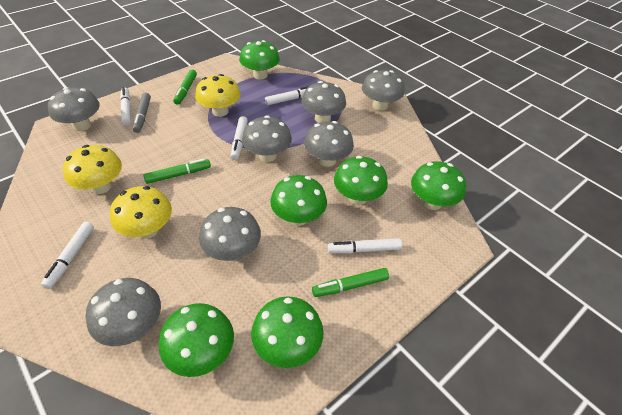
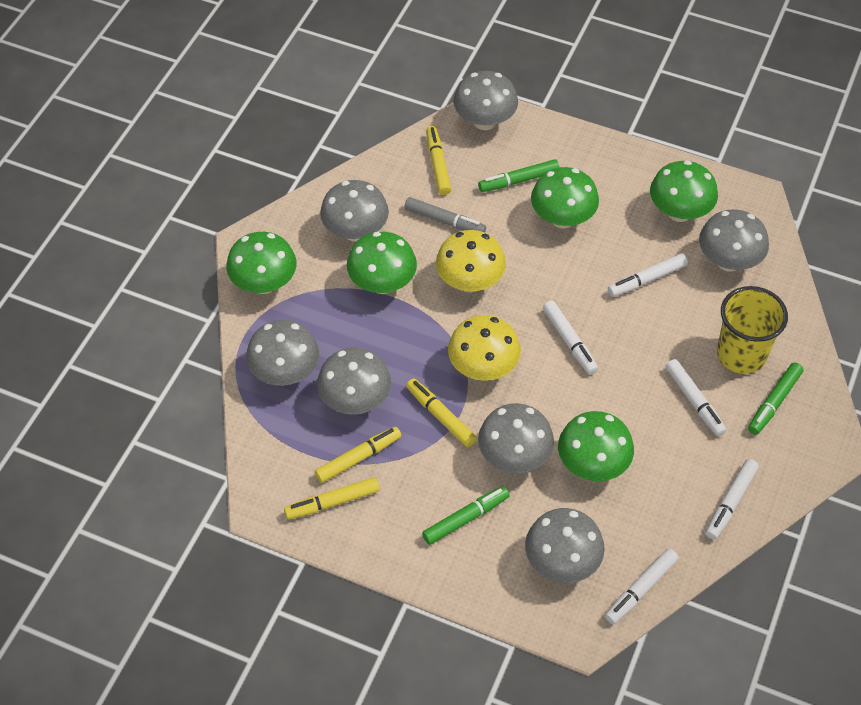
green mushroom: [159,303,234,377] [239,40,280,80] [251,296,324,368] [270,175,327,226] [334,156,388,205] [411,161,466,210] = 6 -> [226,232,297,294] [347,232,417,294] [531,167,599,228] [558,411,634,481] [650,160,718,222] = 5
yellow cup: none = 0 -> [717,286,788,374] = 1
yellow marker: none = 0 -> [284,477,380,519] [315,427,401,483] [406,378,477,447] [426,126,451,195] = 4
yellow mushroom: [63,145,122,194] [110,186,172,239] [195,74,241,117] = 3 -> [436,230,506,292] [448,315,521,381] = 2

